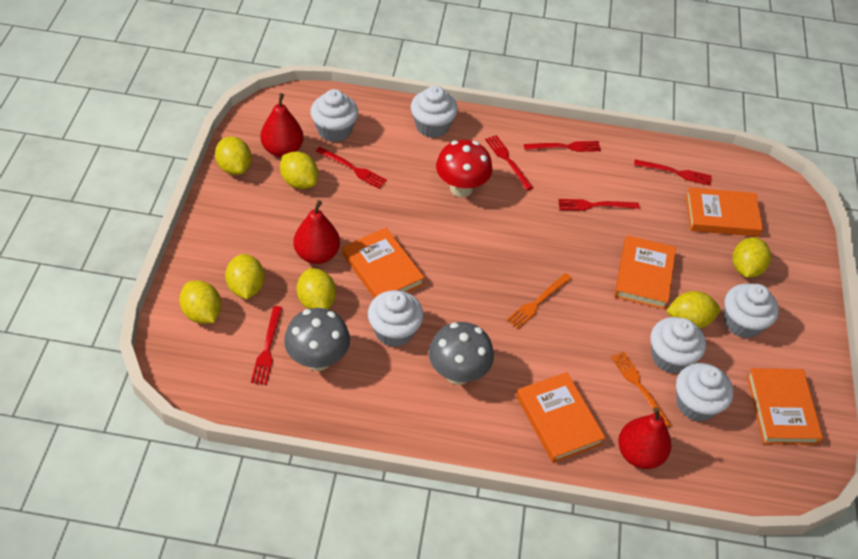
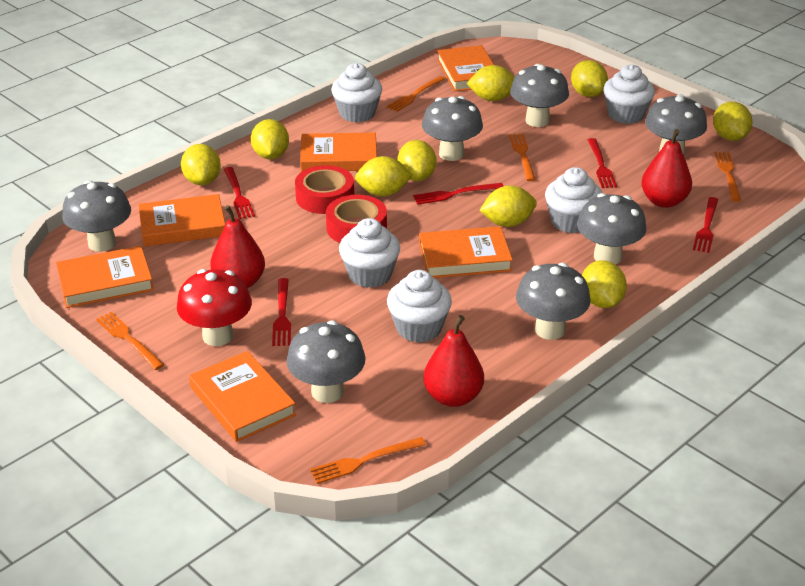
grey mushroom: [284,308,350,371] [429,322,494,385] = 2 -> [62,180,131,252] [286,320,366,403] [422,96,483,161] [510,64,569,127] [516,263,591,340] [577,193,646,265] [645,94,707,155] = 7
orange book: [342,228,425,298] [516,372,606,463] [614,236,676,309] [686,187,763,237] [747,368,823,445] = 5 -> [56,246,154,308] [138,194,225,247] [189,351,296,442] [300,132,377,172] [419,226,513,278] [437,45,494,91] = 6
orange fork: [507,273,572,329] [611,351,672,427] = 2 -> [96,312,164,370] [310,437,426,484] [386,76,446,112] [509,134,536,181] [715,152,741,202] = 5
red fork: [251,306,282,385] [316,147,387,189] [485,135,533,190] [524,141,601,152] [558,199,639,211] [634,159,712,186] = 6 -> [224,167,255,219] [272,278,291,346] [413,183,504,205] [588,138,617,188] [693,197,718,253] = 5
red tape: none = 0 -> [295,165,354,214] [326,195,387,243] = 2
white cupcake: [310,89,358,142] [368,290,423,347] [411,86,458,138] [650,317,706,374] [676,363,733,422] [724,283,779,338] = 6 -> [331,63,382,122] [339,218,400,288] [387,270,452,343] [545,167,602,233] [603,64,655,124] = 5
yellow lemon: [179,280,221,324] [215,136,252,175] [225,254,265,299] [280,151,318,189] [297,268,336,309] [666,291,720,328] [733,237,771,278] = 7 -> [181,144,221,185] [251,119,289,159] [355,156,413,196] [397,140,436,181] [466,65,515,101] [479,185,537,227] [571,60,608,97] [582,260,627,308] [713,102,753,141] = 9

